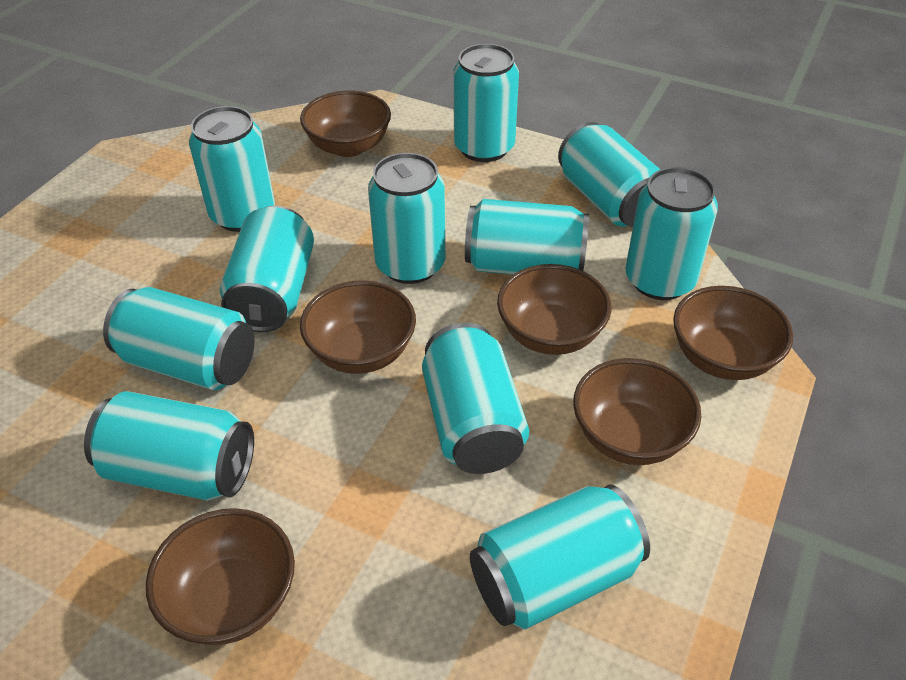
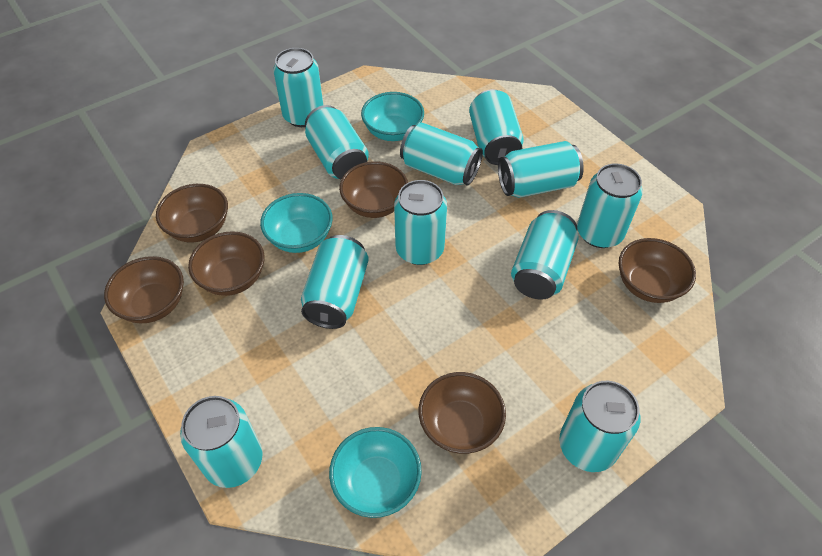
turquoise bowl: none = 0 -> [260,193,333,253] [329,427,422,518] [361,92,424,141] = 3

